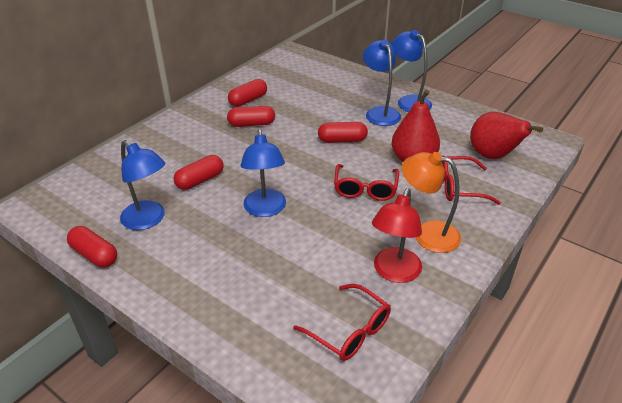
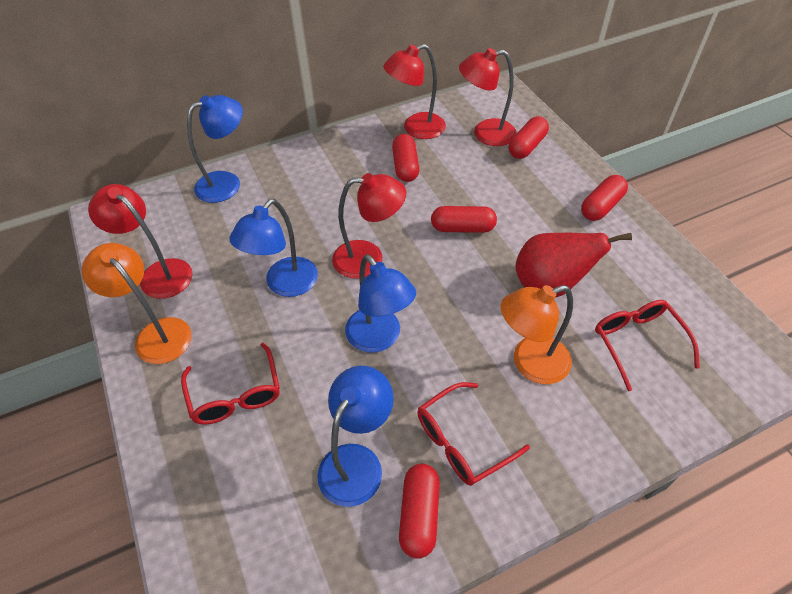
orange lamp: [402,152,461,253] = 1 -> [81,243,192,364] [501,285,573,384] = 2
red lamp: [372,188,422,283] = 1 -> [88,184,193,299] [332,173,406,279] [383,44,446,139] [459,48,517,146] = 4
red pear: [391,89,440,162] [470,112,543,159] = 2 -> [516,233,632,297] = 1

